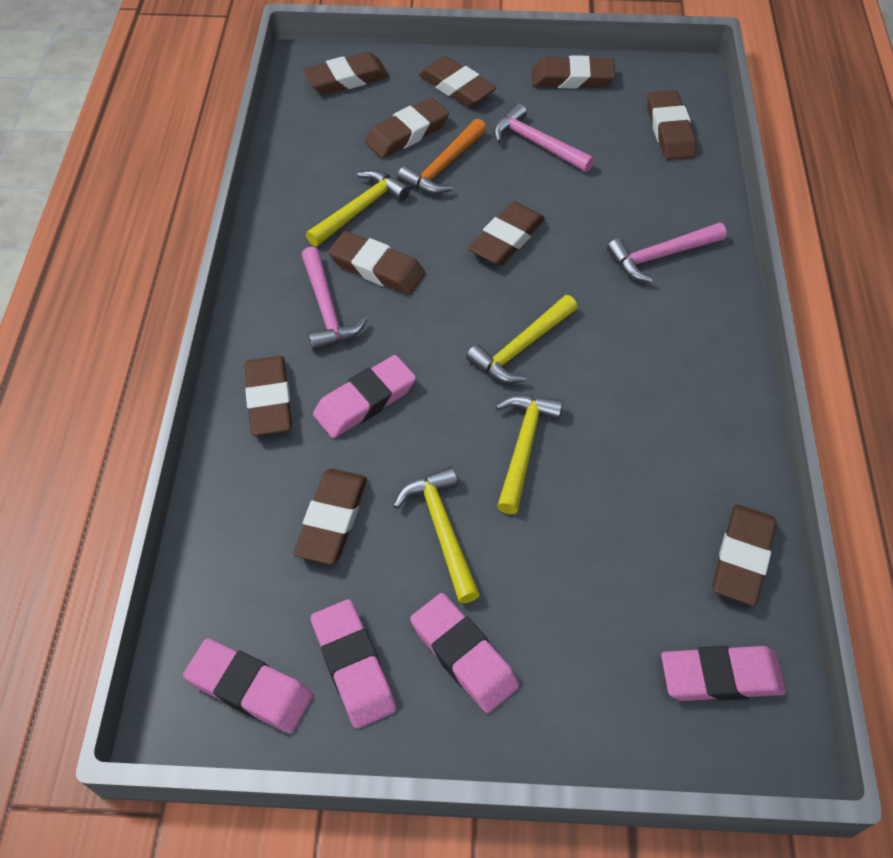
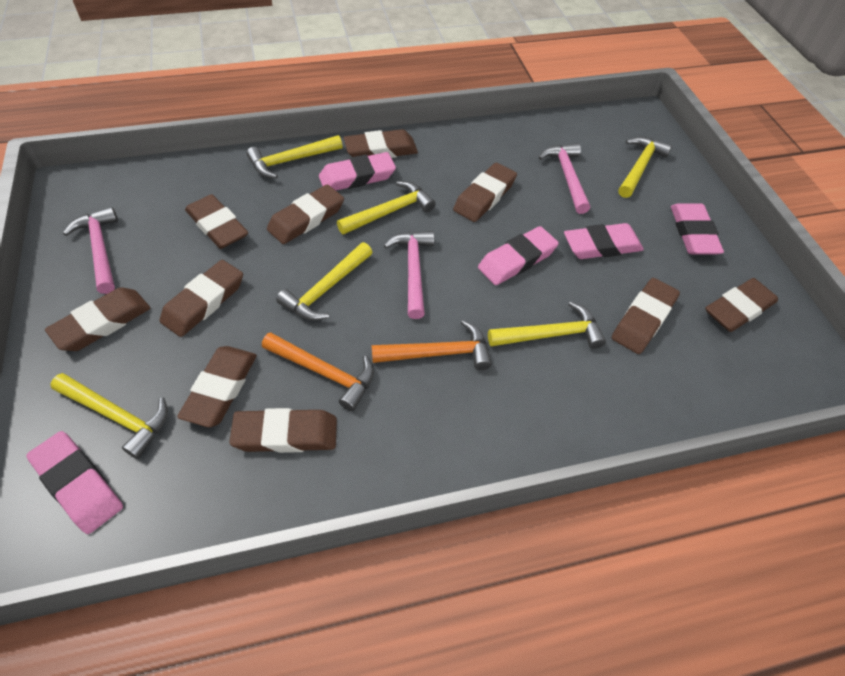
orange hammer: [397,119,487,194] = 1 -> [262,332,374,411] [372,320,492,370] = 2
yellow hammer: [306,170,410,247] [393,467,480,603] [466,295,578,383] [495,395,563,514] = 4 -> [50,373,168,459] [247,135,343,179] [276,242,373,321] [337,181,436,235] [488,302,606,349] [618,137,672,198] = 6

